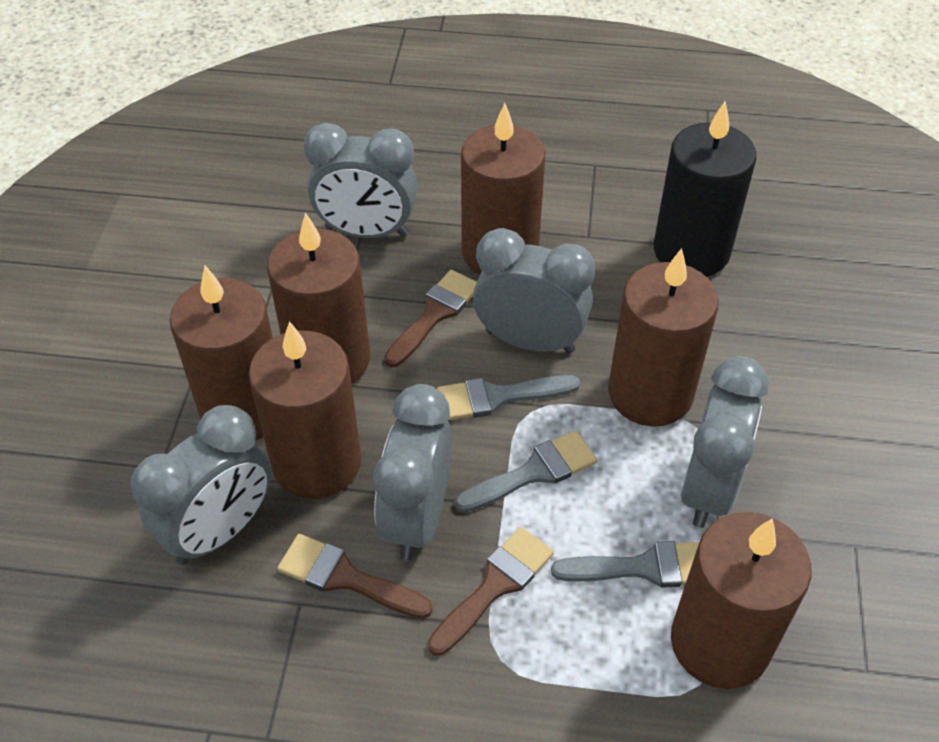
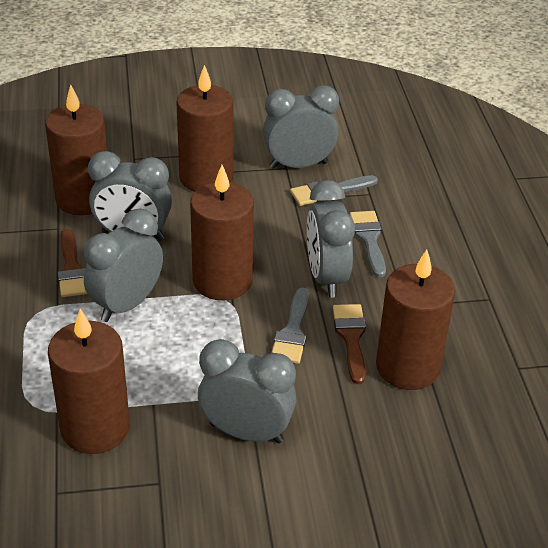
black candle: [654,101,756,277] = 1 -> none = 0
brown brush: [277,534,433,619] [384,270,477,367] [428,527,554,656] = 3 -> [58,229,87,297] [333,304,366,384] = 2
brown candle: [170,266,273,441] [248,321,361,499] [267,212,370,384] [461,103,545,275] [608,248,719,427] [671,512,811,689] = 6 -> [45,84,107,215] [48,308,130,454] [176,65,234,192] [190,165,254,301] [376,250,455,390] = 5

